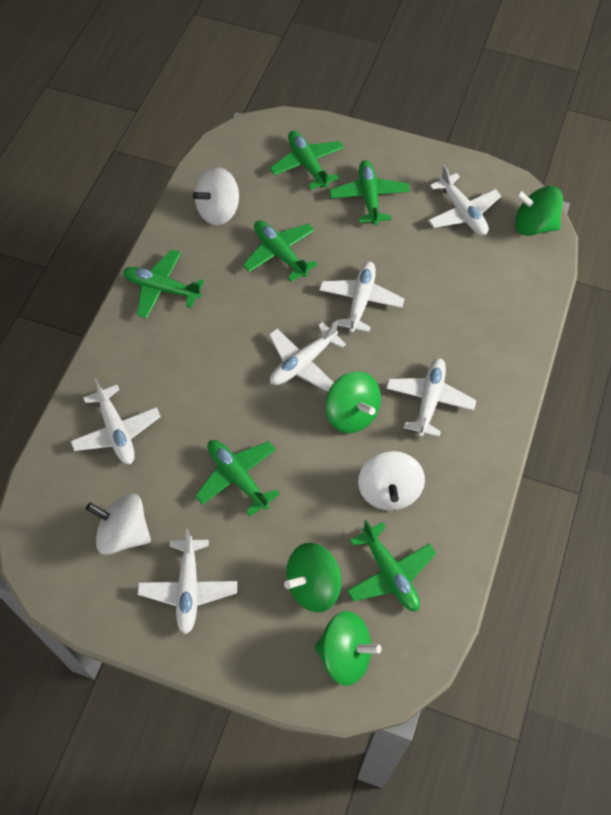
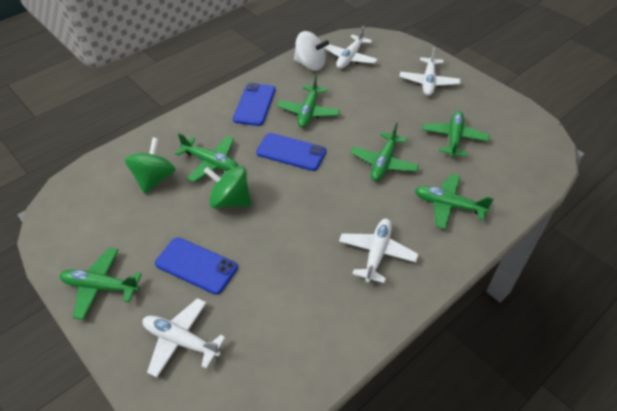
blue phone: none = 0 -> [155,237,238,295] [233,83,275,126] [256,133,326,171] = 3
green spinning top: [284,543,341,612] [314,611,381,686] [325,371,381,433] [515,186,563,236] = 4 -> [124,138,176,194] [204,166,251,208] = 2
white plane: [70,379,161,464] [138,529,237,634] [269,320,346,392] [319,261,404,333] [386,358,476,437] [428,165,501,235] = 6 -> [143,298,226,378] [324,26,378,69] [339,219,418,283] [399,47,460,96] = 4
white spinning top: [86,494,151,555] [192,167,239,225] [358,451,425,511] = 3 -> [294,31,329,71] = 1

